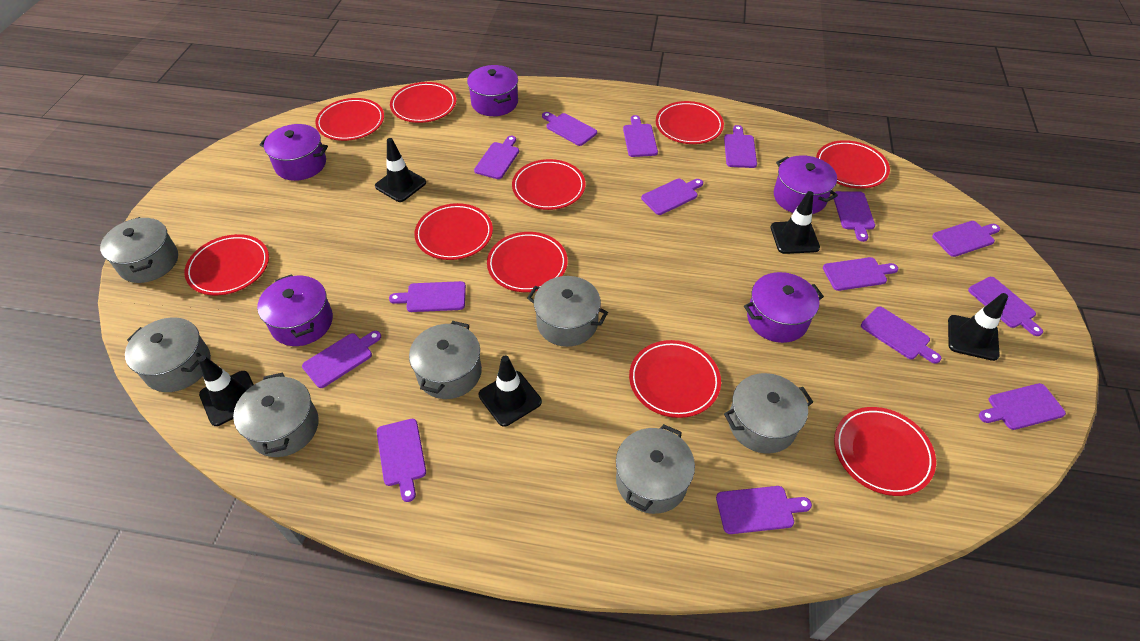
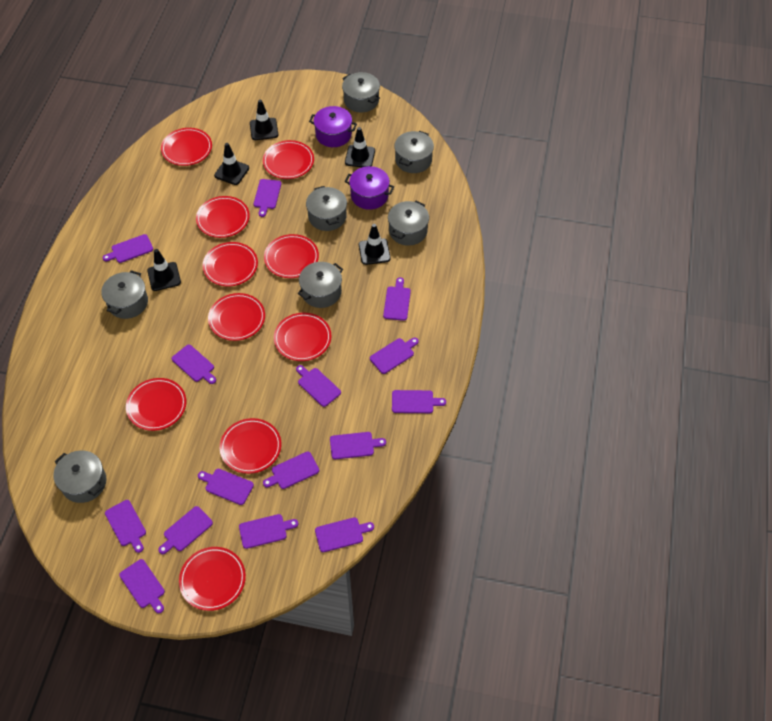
purple pot: [257,274,333,346] [260,124,328,181] [467,65,518,116] [744,272,824,343] [774,155,838,214] = 5 -> [309,106,357,147] [345,166,394,210] = 2

